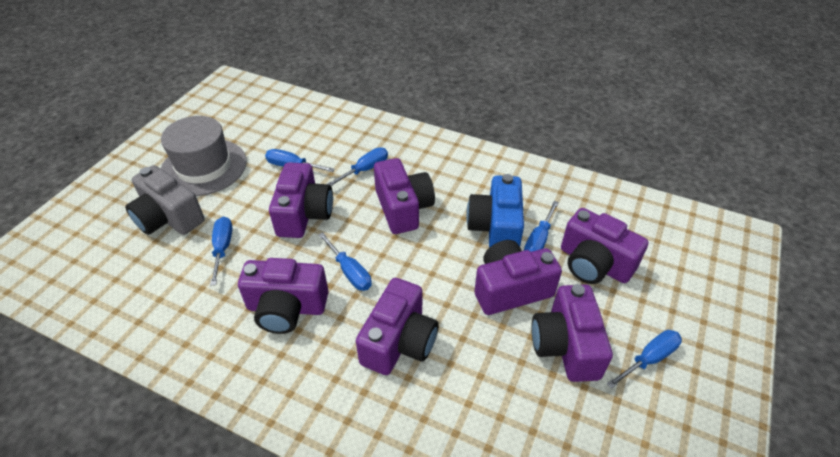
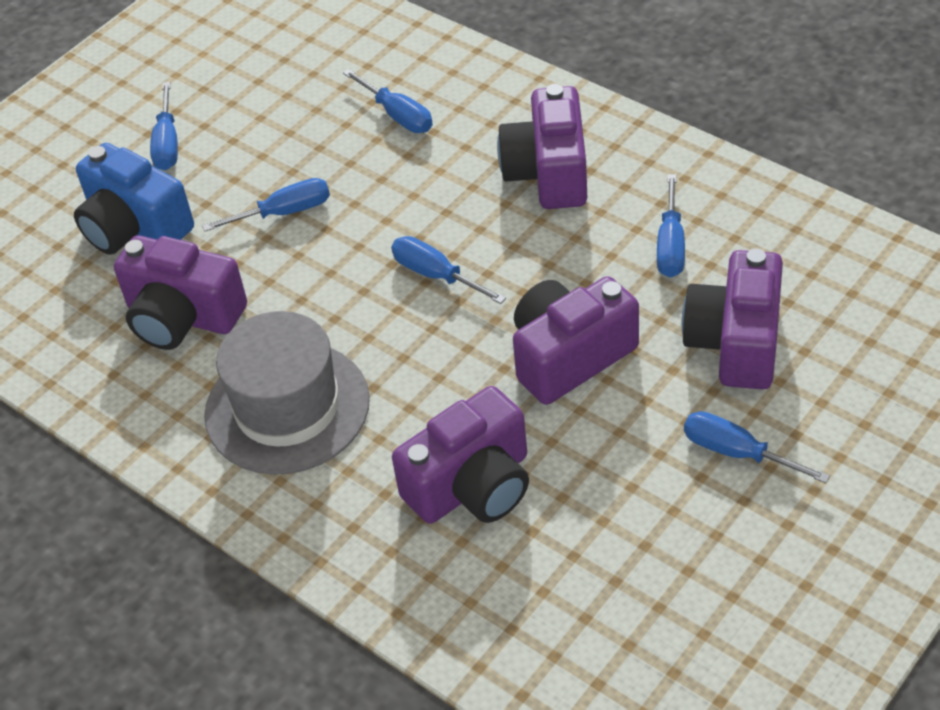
grey camera: [125,165,205,235] = 1 -> none = 0
purple camera: [238,258,328,334] [269,162,333,238] [356,278,439,375] [374,158,435,234] [474,240,562,315] [531,284,613,382] [561,208,648,284] = 7 -> [114,235,247,350] [392,386,529,524] [497,84,587,209] [513,276,639,405] [682,249,783,389] = 5

